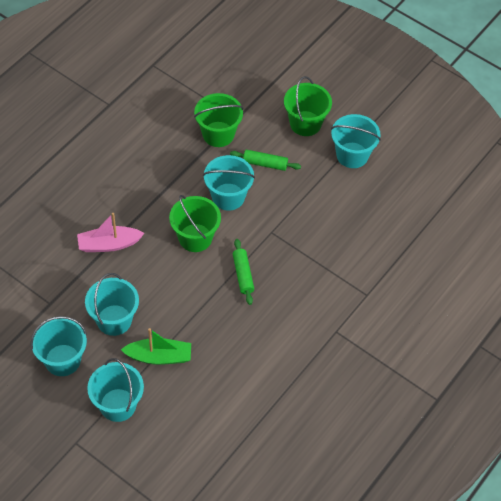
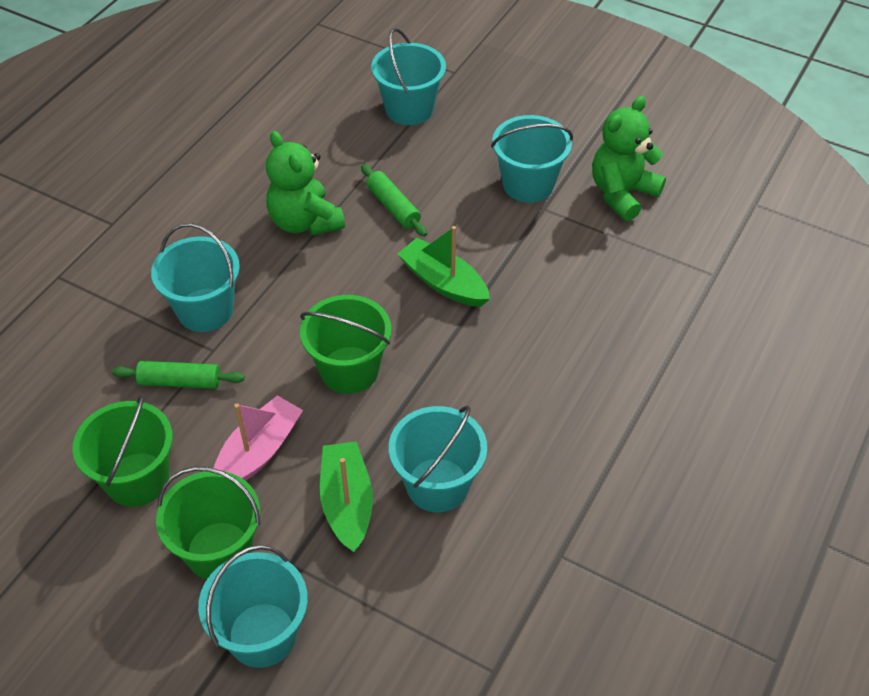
green boat: [121,328,191,365] = 1 -> [320,441,373,552] [398,226,490,307] = 2
green teddy bear: none = 0 -> [266,131,345,236] [592,96,666,221] = 2

